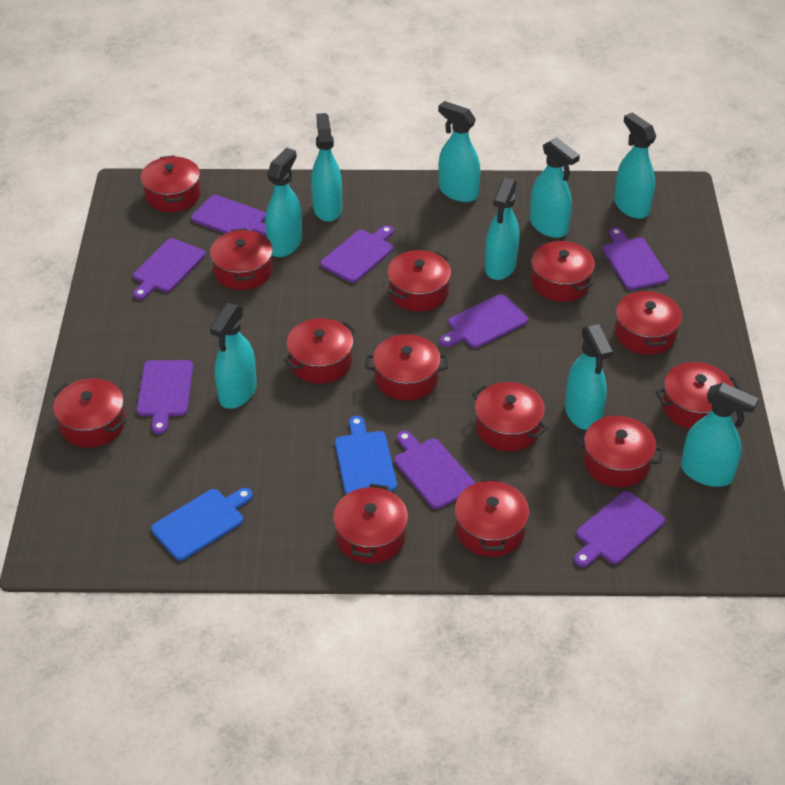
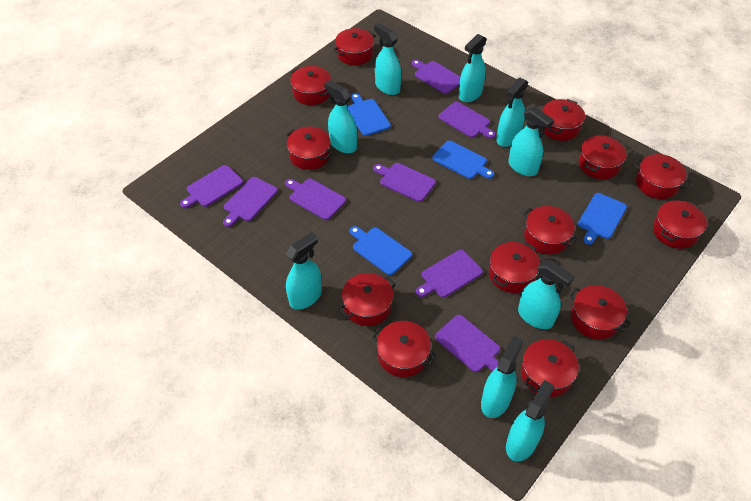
blue cutting board: [151,488,253,561] [335,416,397,495] = 2 -> [347,93,391,136] [349,226,412,275] [432,141,494,179] [578,193,627,245] = 4

